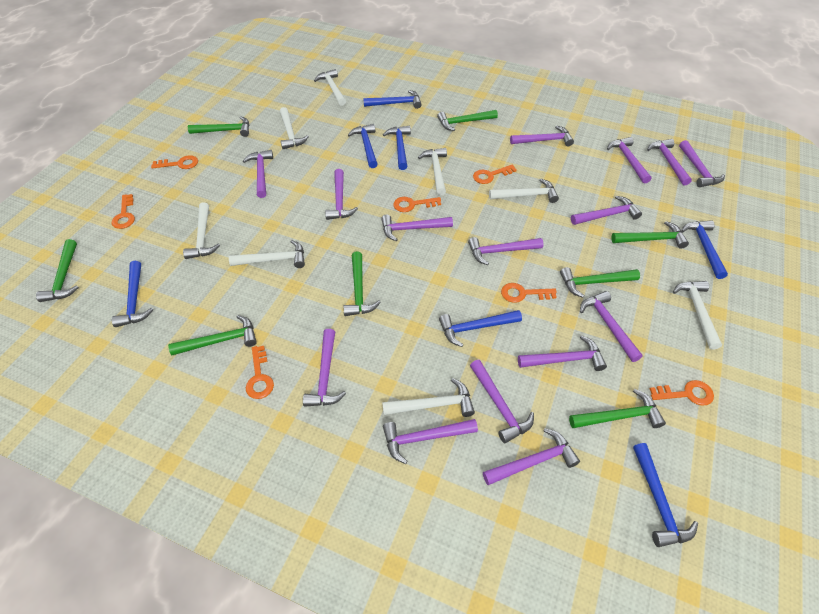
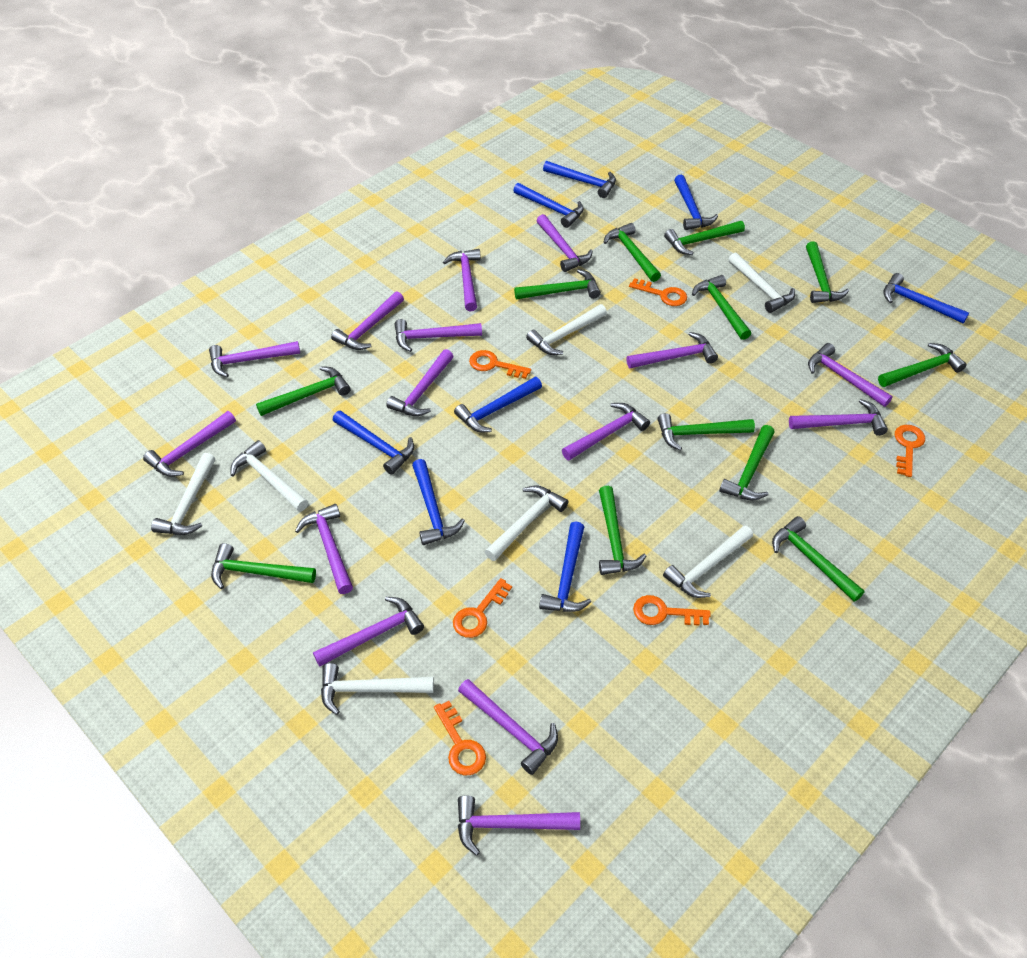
blue hammer: [112,261,153,327] [348,124,378,168] [363,90,422,109] [383,126,411,170] [439,310,522,347] [633,443,698,547] [682,220,728,279] = 7 -> [333,410,414,475] [412,459,465,545] [454,377,542,432] [513,183,584,228] [539,522,591,612] [543,161,616,198] [674,175,718,230] [883,273,969,324] = 8
green hammer: [36,239,79,302] [168,315,257,355] [188,116,249,137] [343,252,381,316] [437,110,498,131] [560,267,640,298] [569,389,666,428] [611,221,689,249] = 8 -> [211,543,316,589] [256,366,351,416] [514,269,601,300] [599,486,646,575] [604,223,661,282] [657,413,755,451] [664,221,745,255] [692,275,751,340] [719,425,774,500] [772,516,865,602] [806,241,849,303] [878,343,967,387] = 12
orange key: [112,194,135,229] [151,155,198,169] [246,346,274,399] [393,197,441,212] [473,164,517,184] [501,283,557,303] [650,380,714,406] = 7 -> [434,701,486,775] [453,578,512,638] [469,350,531,379] [629,278,687,306] [633,595,711,626] [895,425,925,477] = 6
white hammer: [183,202,220,259] [229,240,305,268] [280,107,309,149] [314,69,346,106] [382,378,475,417] [418,148,447,195] [489,179,559,203] [673,281,722,350] = 8 -> [151,453,215,535] [231,440,308,512] [321,663,434,715] [485,485,568,561] [526,304,607,355] [663,525,753,598] [728,252,795,313] = 7

